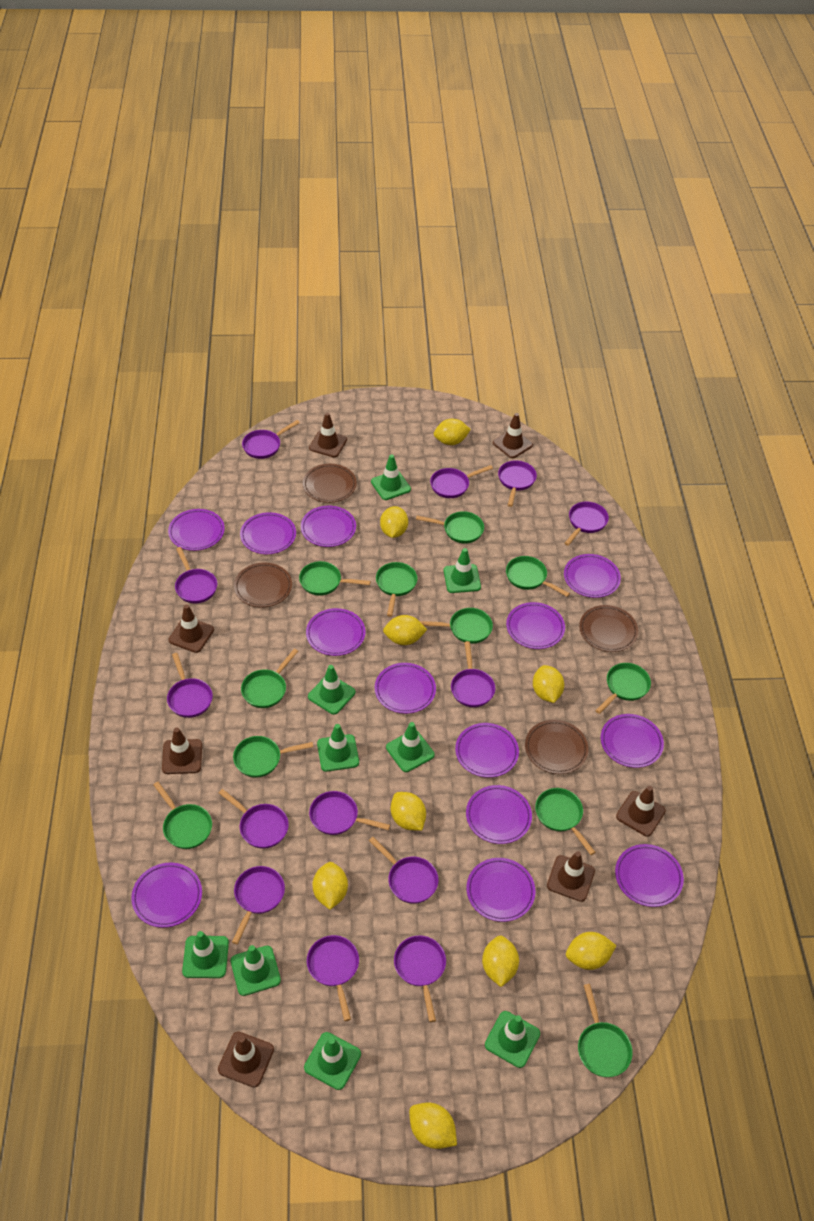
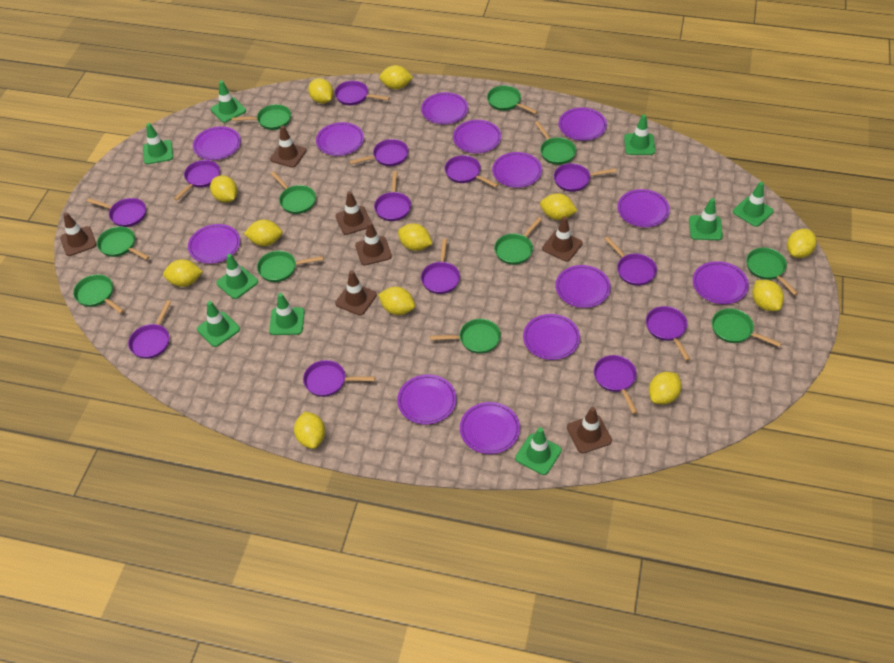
brown plate: [234,563,292,608] [303,464,357,503] [525,720,589,774] [579,605,638,652] = 4 -> none = 0
yellow lemon: [312,862,348,910] [380,506,408,538] [383,615,427,645] [391,792,426,831] [409,1103,457,1149] [434,419,471,445] [482,936,519,987] [533,665,564,703] [566,932,616,970] = 9 -> [163,259,203,287] [210,175,238,203] [244,219,282,246] [294,412,325,449] [308,78,333,104] [378,287,415,315] [379,65,413,89] [398,223,432,251] [540,193,577,220] [649,372,682,405] [752,280,784,311] [787,229,817,258] = 12

